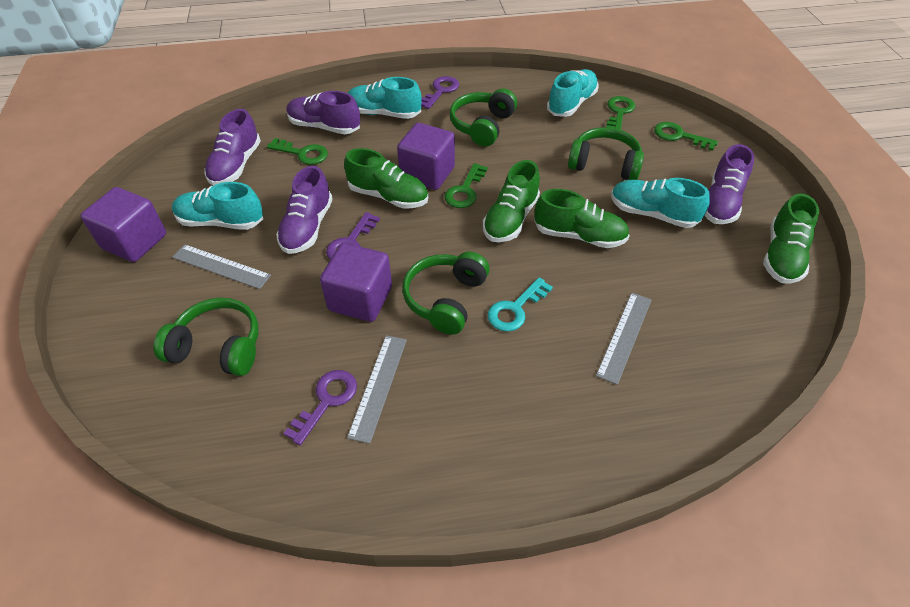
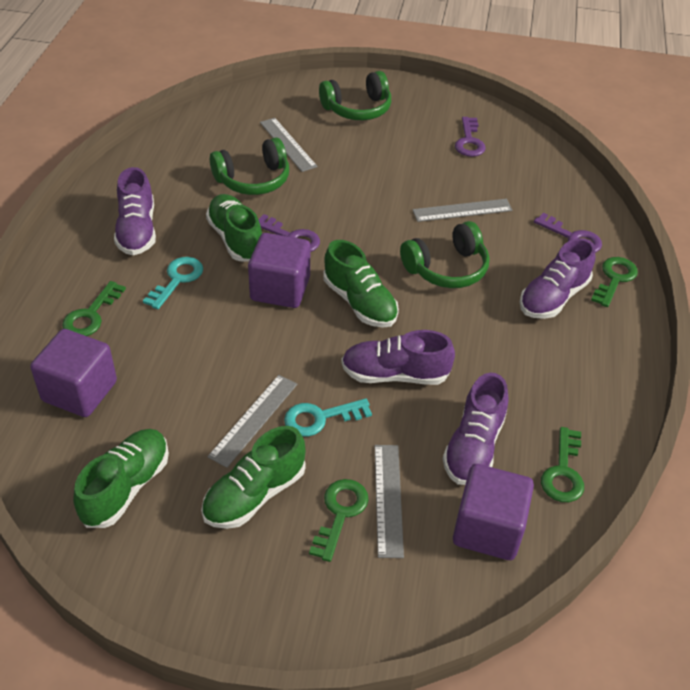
green headphones: [154,298,259,376] [402,252,490,335] [450,88,517,147] [568,127,644,180] = 4 -> [210,137,289,195] [319,71,391,120] [400,221,490,288] = 3
grey ruler: [172,244,271,289] [347,335,407,444] [596,293,651,385] = 3 -> [207,375,297,468] [260,118,318,172] [375,445,404,558] [413,199,512,222] = 4
turquoise key: [488,277,553,332] = 1 -> [143,257,203,309] [284,399,372,437] = 2
turquoise shoe: [172,182,263,230] [348,77,421,119] [547,69,598,117] [611,178,710,228] = 4 -> none = 0

